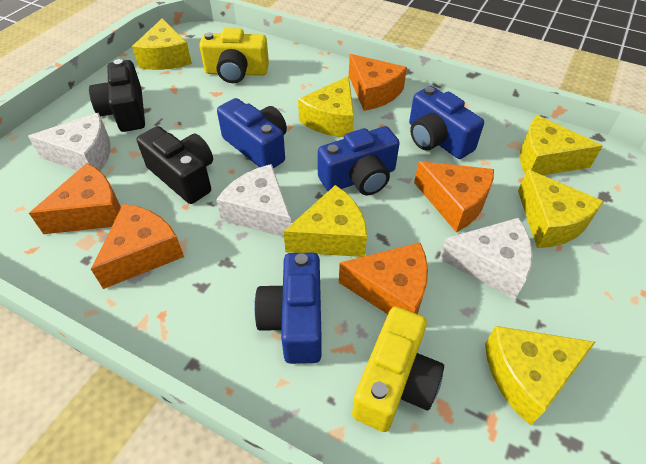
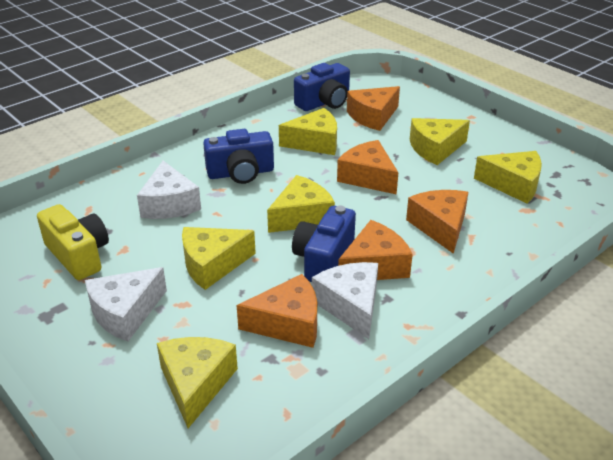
black camera: [89,59,145,132] [137,126,213,204] = 2 -> none = 0
blue camera: [217,98,287,168] [254,253,322,364] [318,126,400,195] [409,86,484,159] = 4 -> [203,129,274,184] [292,206,356,282] [294,63,350,111] = 3
yellow camera: [199,28,269,83] [352,307,444,432] = 2 -> [37,204,109,280] = 1

